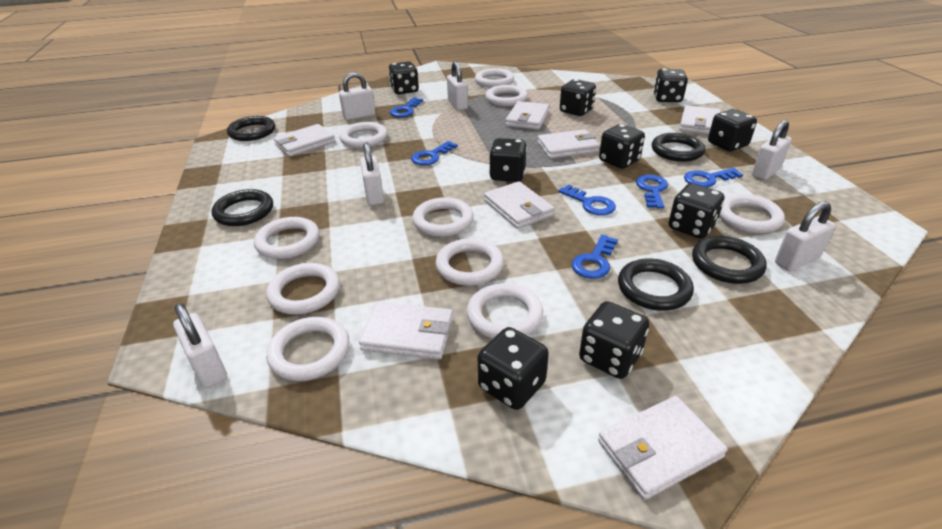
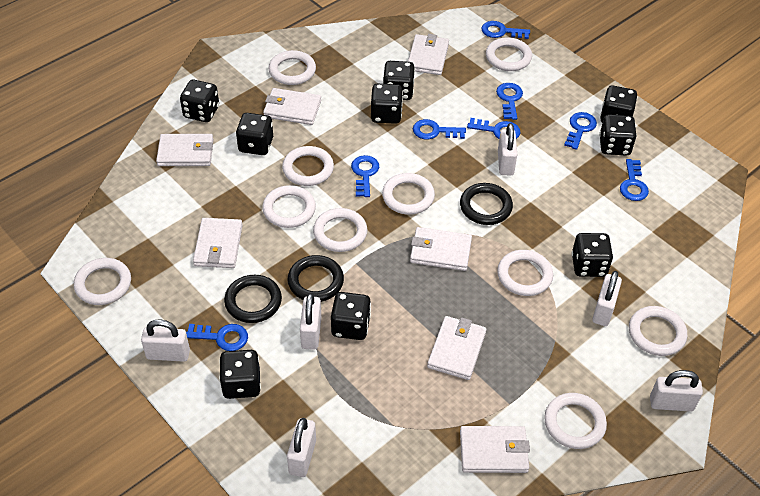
black ring: [212,189,273,226] [227,116,275,141] [618,258,694,311] [652,133,705,162] [692,236,767,284] = 5 -> [224,275,282,323] [288,255,344,302] [460,183,513,225] = 3
blue key: [390,97,423,118] [411,141,458,165] [558,184,616,215] [572,235,618,279] [636,175,668,209] [684,168,743,187] = 6 -> [186,324,248,351] [351,155,379,197] [413,119,466,139] [467,118,520,139] [481,21,530,39] [496,83,523,120] [564,112,597,150] [620,159,649,201] = 8

